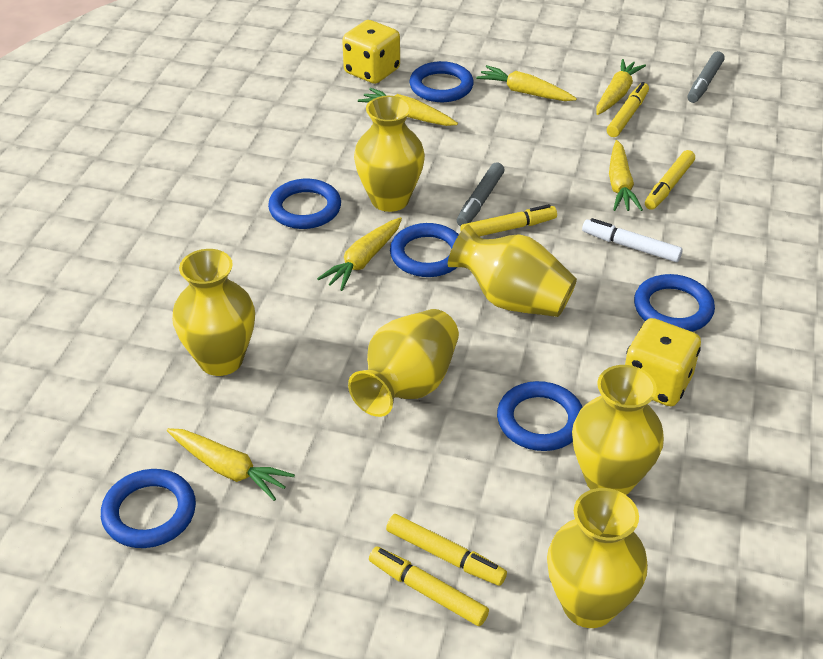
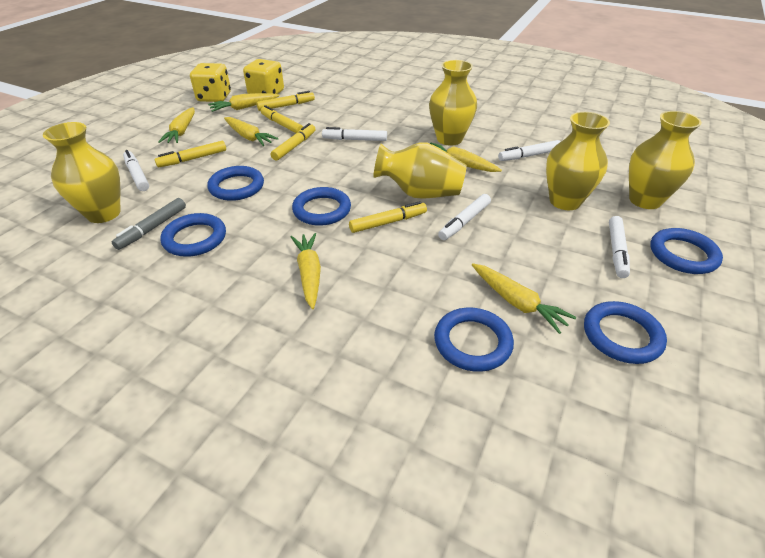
grey marker: [457,162,505,226] [687,51,725,103] = 2 -> [112,198,186,250] = 1
white marker: [582,218,683,262] = 1 -> [123,150,149,191] [322,127,387,141] [438,194,491,240] [498,140,561,161] [609,216,630,278] = 5
yellow vase: [172,249,255,376] [348,309,459,417] [354,96,425,212] [448,225,577,317] [547,488,648,628] [572,365,664,495] = 6 -> [43,122,120,223] [373,142,467,199] [429,60,477,146] [546,112,610,210] [629,111,702,209] = 5

